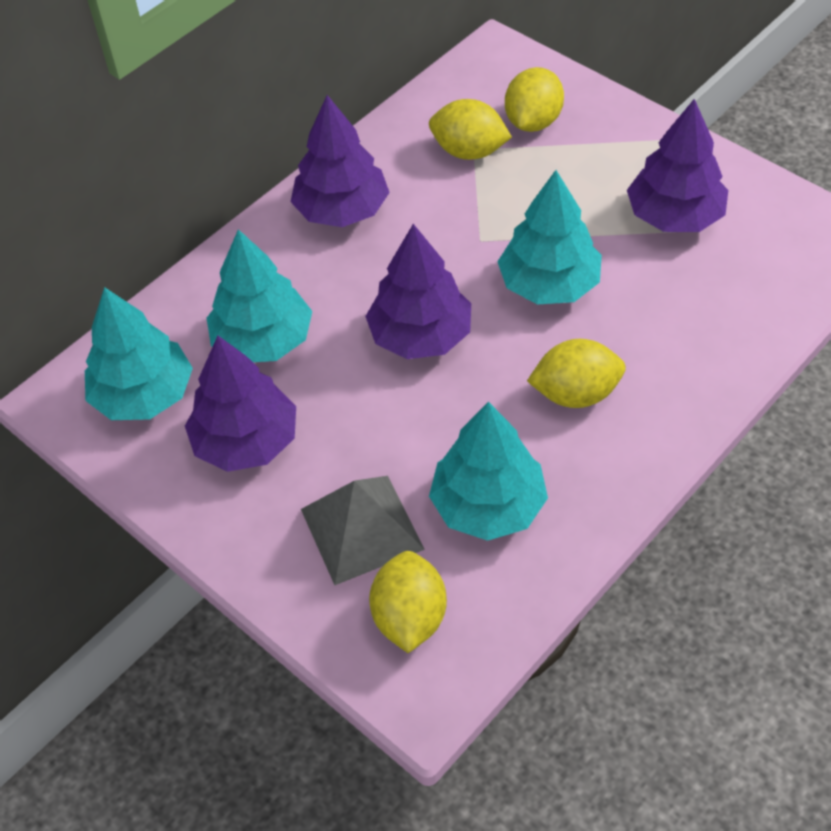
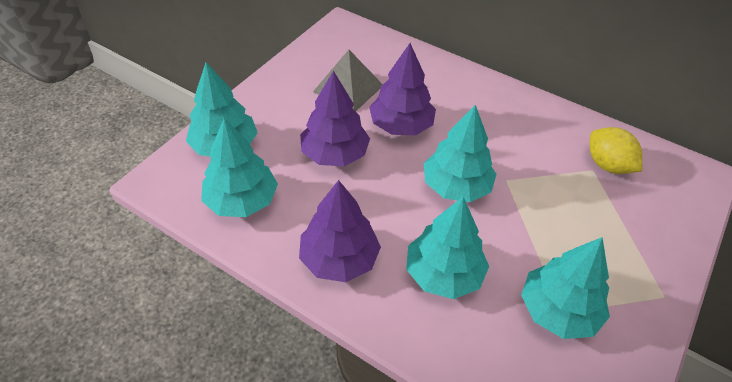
purple tree: [185,336,296,472] [291,95,390,227] [365,224,471,359] [627,99,728,232] = 4 -> [299,180,381,282] [300,71,370,166] [369,43,436,135] = 3
turquoise tree: [85,287,193,420] [207,229,312,362] [429,402,548,541] [497,170,602,304] = 4 -> [186,62,258,157] [201,118,278,217] [406,197,489,299] [424,105,496,202] [521,237,610,339] = 5
yellow lemon: [369,551,447,653] [429,99,512,160] [505,67,564,132] [527,339,626,408] = 4 -> [590,127,642,174] = 1

